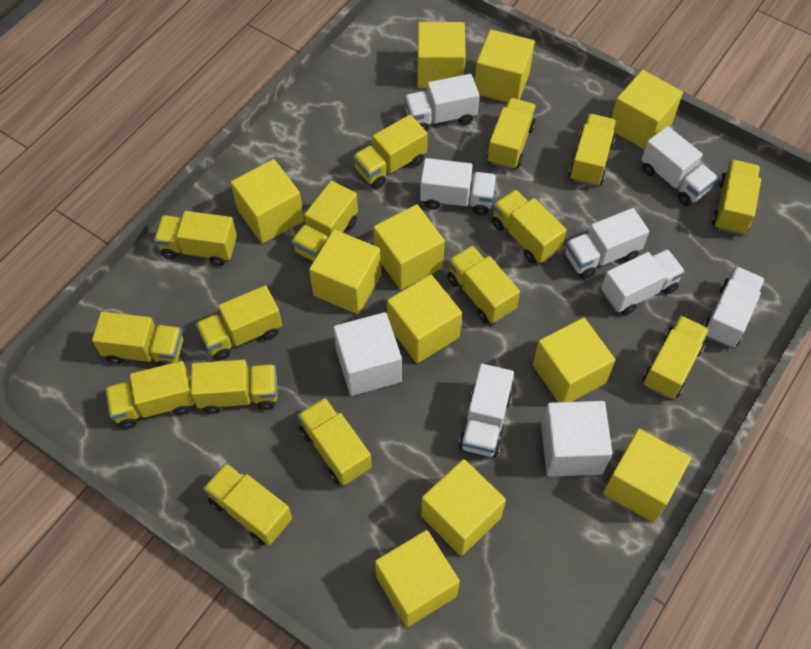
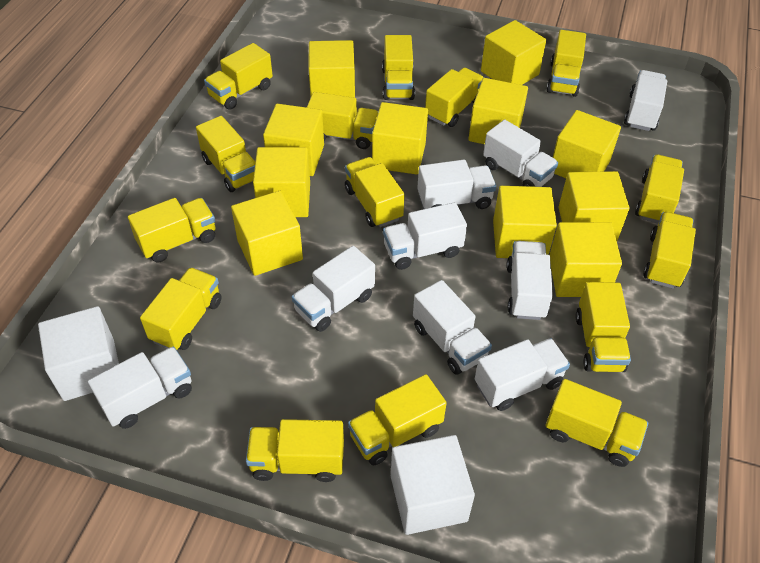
white truck: [404,74,479,131] [420,158,496,215] [459,364,514,457] [565,208,649,279] [601,249,685,315] [641,126,718,206] [703,267,765,347] = 7 -> [88,346,192,429] [292,246,375,332] [383,202,467,270] [413,280,492,375] [417,160,496,209] [475,338,570,411] [483,120,558,187] [507,241,553,320] [624,70,667,131] = 9

